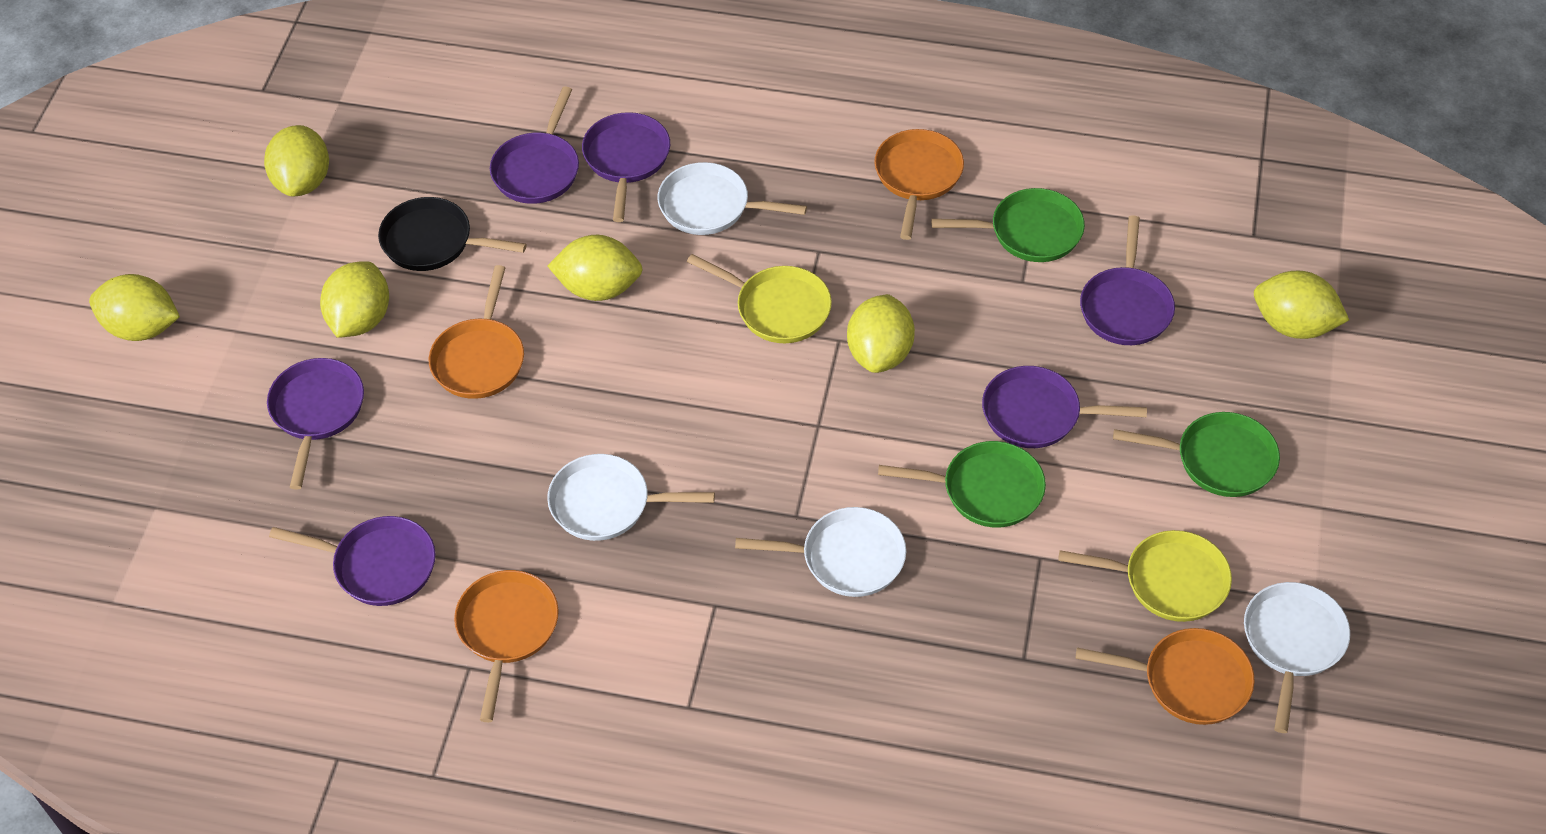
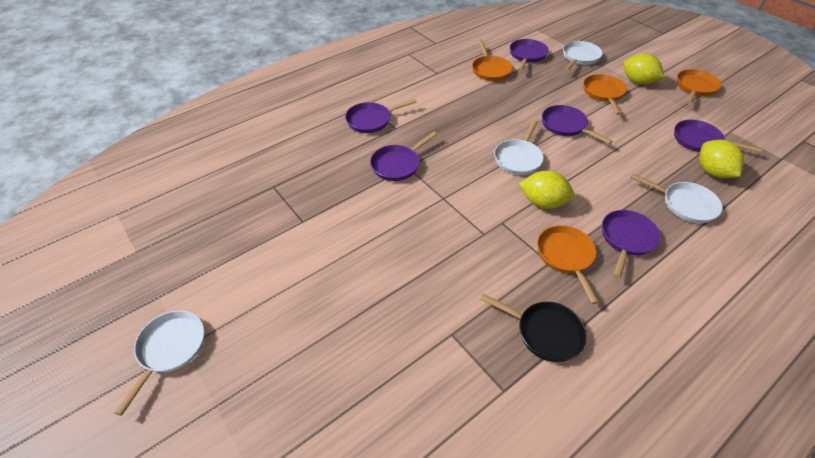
green pan: [878,441,1046,528] [931,188,1085,262] [1113,412,1280,497] = 3 -> none = 0
yellow lemon: [89,274,180,341] [264,125,329,197] [320,261,389,338] [548,235,643,301] [847,294,915,373] [1254,271,1349,339] = 6 -> [519,171,574,209] [623,53,665,85] [699,140,744,178] = 3
yellow pan: [687,254,832,343] [1058,530,1232,622] = 2 -> none = 0

